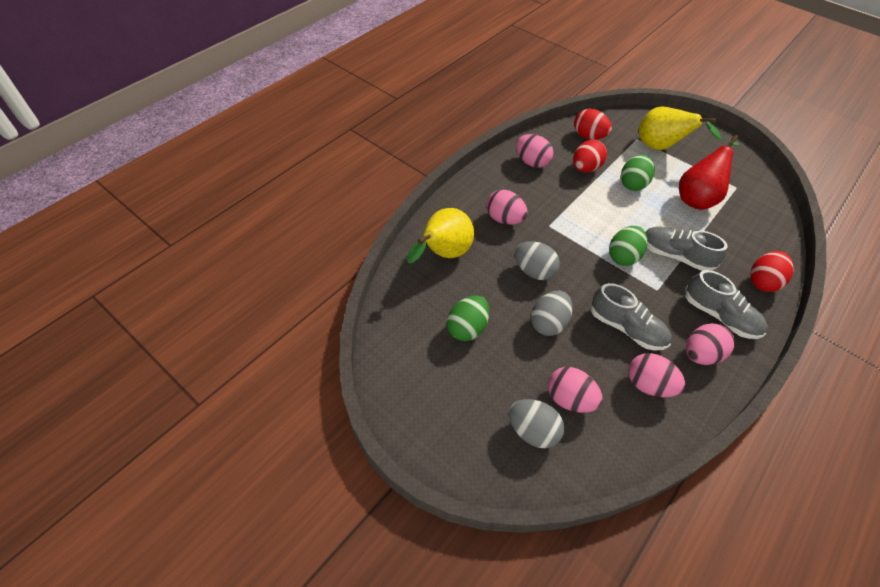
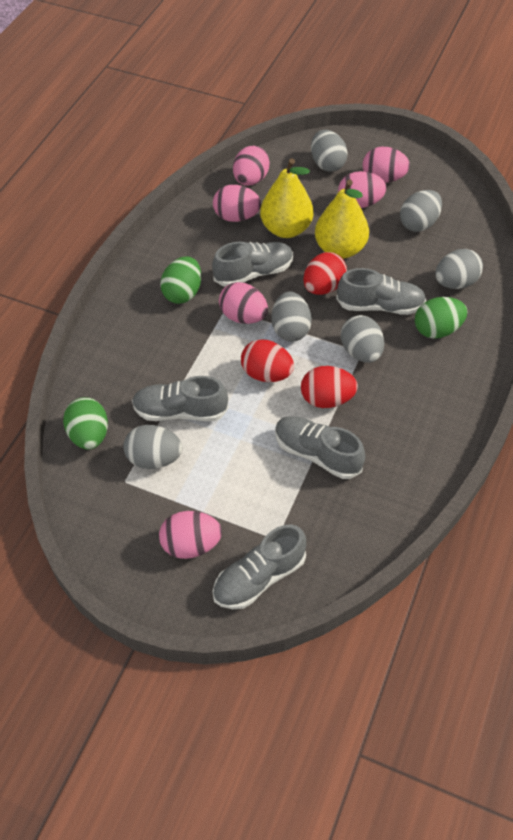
grey egg: [509,399,564,448] [515,241,560,280] [531,291,573,336] = 3 -> [123,425,182,469] [271,292,312,342] [311,130,348,172] [341,315,384,362] [400,190,442,232] [435,249,483,289] = 6
grey shoe: [591,283,672,351] [645,227,728,271] [686,270,768,339] = 3 -> [132,376,229,421] [212,242,293,287] [212,524,306,609] [275,416,366,479] [336,268,426,315] = 5
pink egg: [486,190,527,225] [516,134,553,168] [548,367,603,413] [628,353,685,397] [686,323,735,365] = 5 -> [159,511,222,559] [213,185,261,222] [219,282,268,324] [233,146,270,186] [338,171,387,208] [363,147,410,183] = 6
red pear: [679,135,740,210] = 1 -> none = 0

